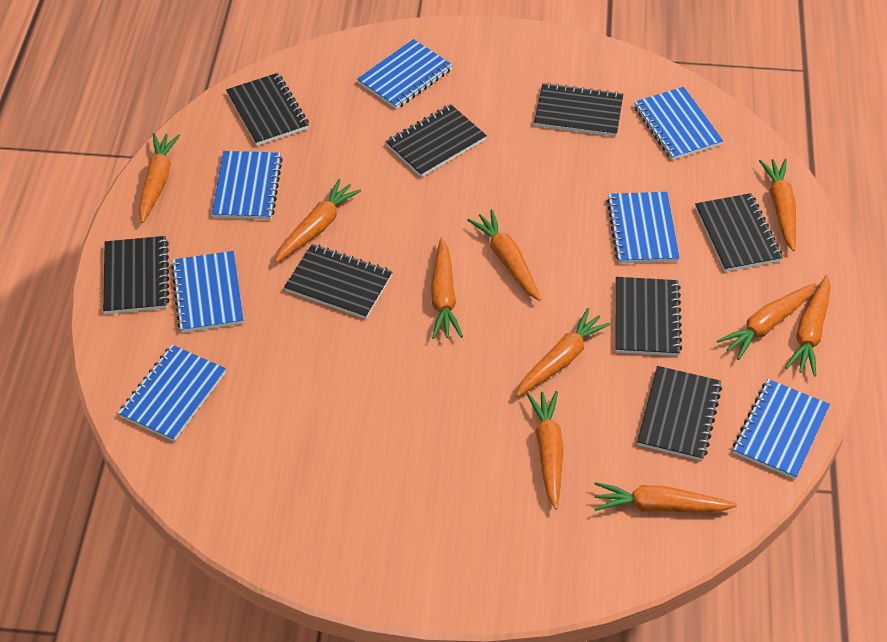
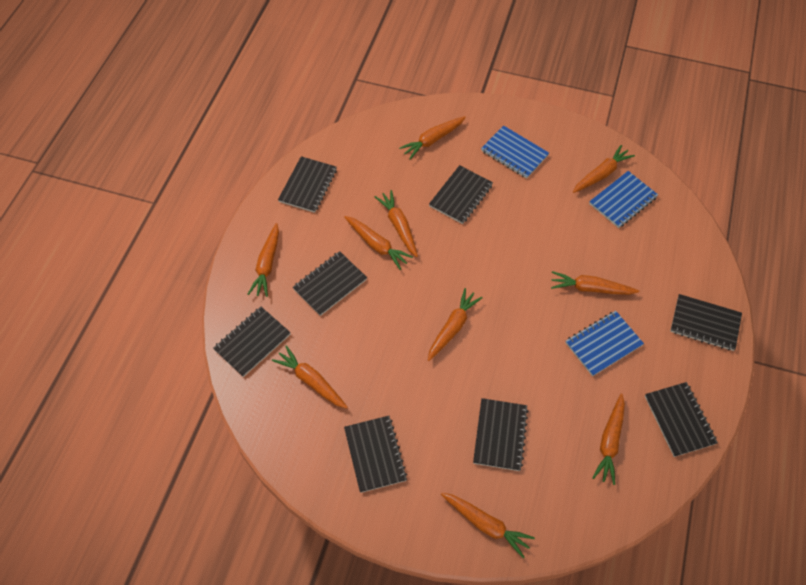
blue notebook: [118,345,226,441] [171,251,244,333] [212,151,283,220] [357,39,453,109] [607,192,680,263] [634,87,723,160] [733,379,830,479] = 7 -> [481,125,549,179] [566,311,644,376] [589,171,658,228] = 3

